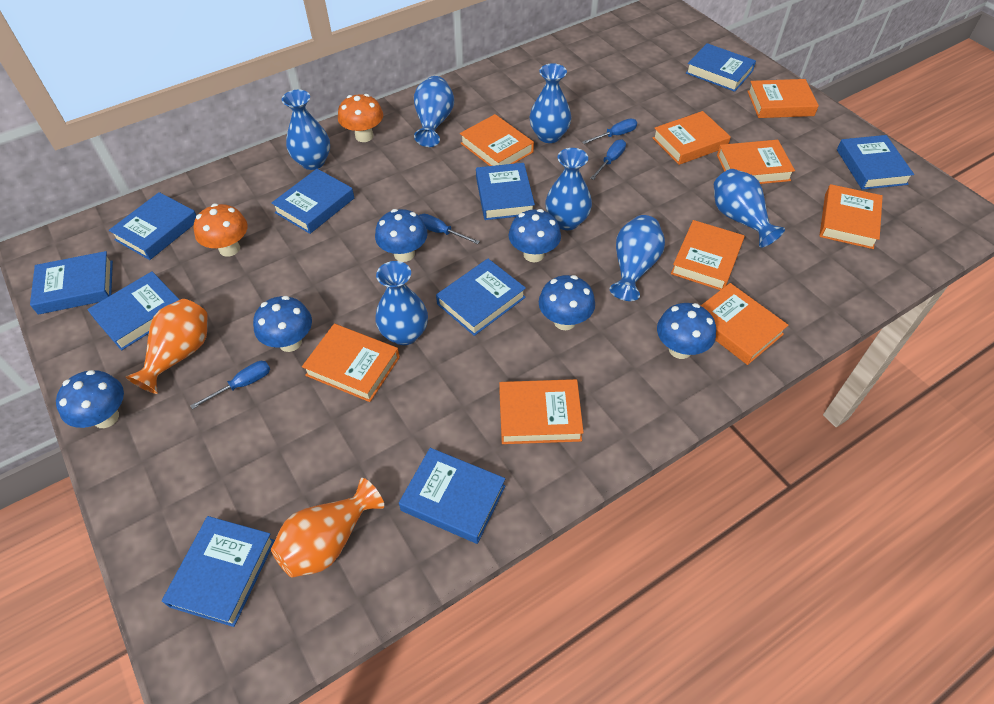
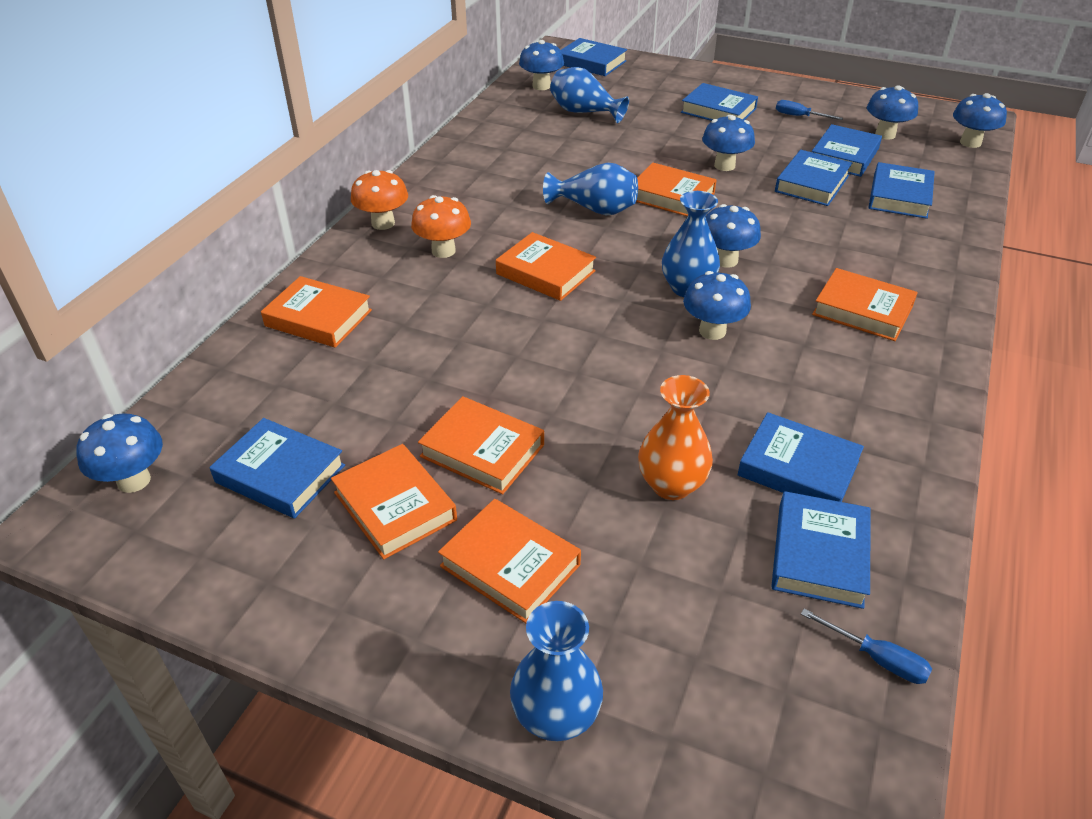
blue book: [30,251,113,315] [87,271,180,350] [109,192,197,260] [162,516,275,627] [272,169,354,234] [399,448,505,544] [436,259,526,336] [476,163,535,220] [686,43,756,92] [837,135,914,190] = 10 -> [210,418,345,519] [561,38,627,76] [681,83,758,121] [737,412,864,502] [771,491,871,609] [775,150,852,206] [812,124,882,177] [869,162,935,219] = 8
blue mushroom: [56,370,124,428] [253,296,312,352] [375,209,428,262] [509,209,561,262] [539,275,595,330] [657,303,716,359] = 6 -> [76,413,163,493] [519,40,564,90] [683,271,751,340] [702,115,755,171] [706,204,761,268] [867,85,918,140] [953,93,1007,148] = 7
blue screwdriver: [190,361,270,409] [419,214,480,244] [582,119,637,144] [590,139,626,180] = 4 -> [776,100,843,120] [801,609,932,684] = 2
blue vase: [282,90,330,170] [375,261,428,345] [414,76,454,147] [530,63,571,143] [545,148,592,230] [610,215,665,301] [714,169,785,248] = 7 -> [510,601,603,741] [543,163,638,215] [550,67,629,123] [662,191,720,297] = 4
orange book: [302,324,400,402] [460,114,534,166] [499,379,584,444] [653,111,731,165] [671,220,745,290] [701,283,788,365] [717,140,795,184] [747,79,819,118] [819,184,883,249] = 9 -> [261,276,372,348] [331,444,457,559] [418,396,544,494] [438,499,581,623] [496,232,596,301] [636,163,717,216] [812,268,918,341] = 7
orange vase: [125,299,208,394] [271,478,384,578] = 2 -> [638,375,713,500] = 1

